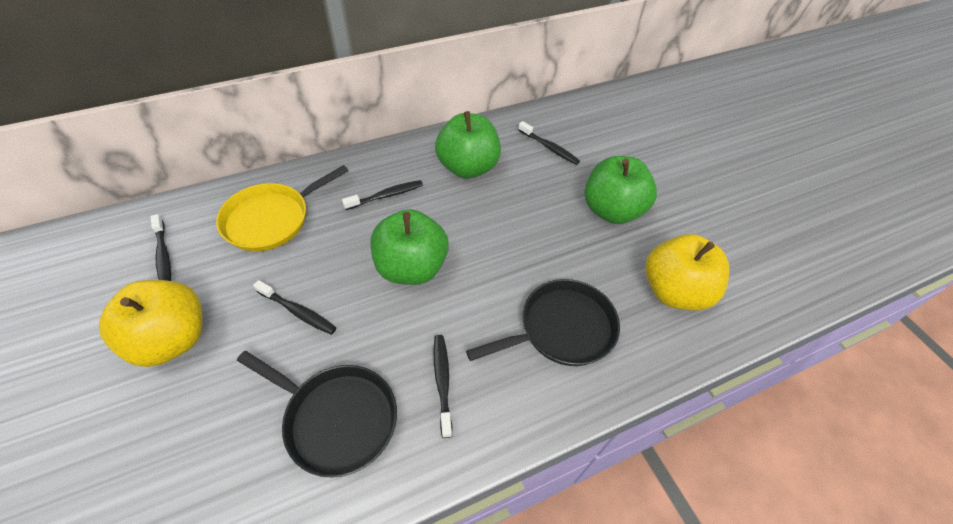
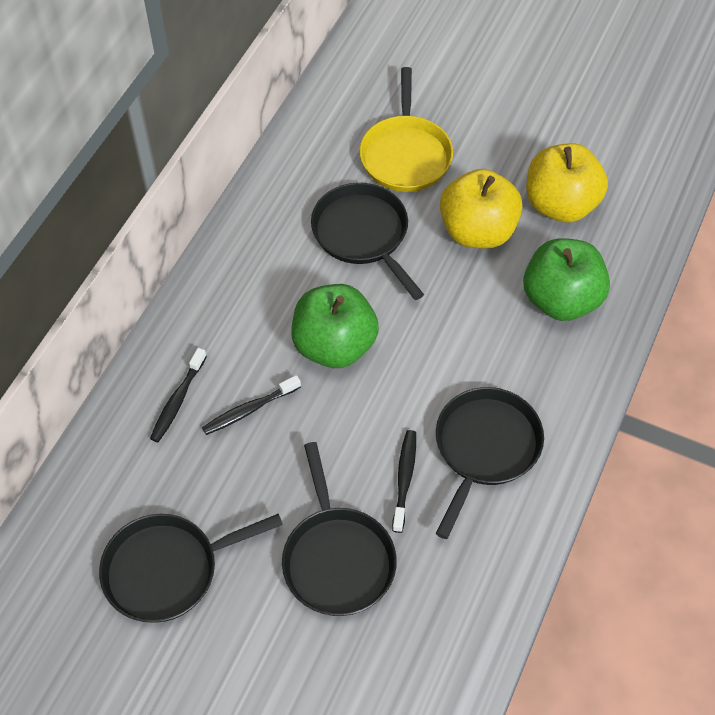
black pan: [237,351,397,477] [466,279,620,366] = 2 -> [99,514,283,623] [282,442,397,616] [311,183,424,300] [435,387,544,539] = 4
black toothbrush: [151,214,171,281] [253,280,336,335] [342,180,423,210] [434,335,452,438] [518,121,580,165] = 5 -> [150,348,207,442] [202,375,301,435] [392,430,416,533] = 3
green apple: [370,209,449,285] [435,111,501,178] [584,156,657,224] = 3 -> [291,284,379,368] [523,238,610,321] = 2

